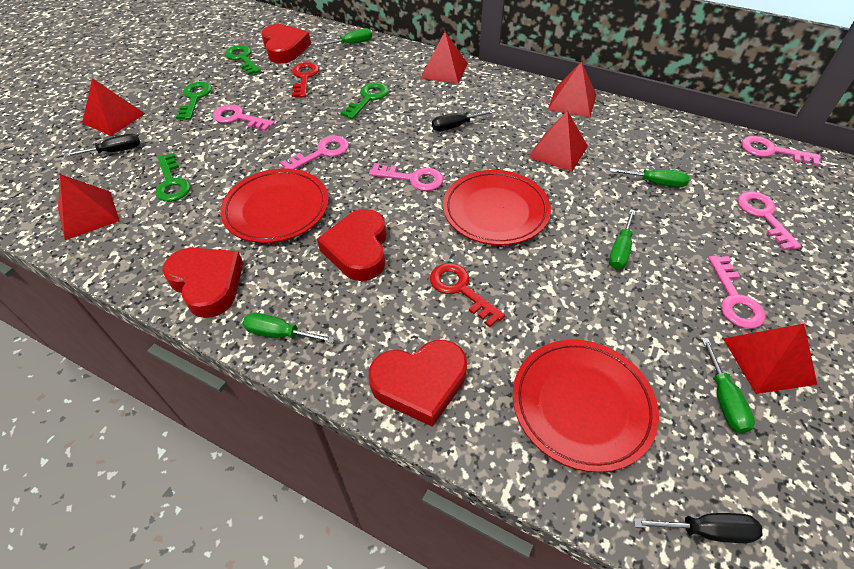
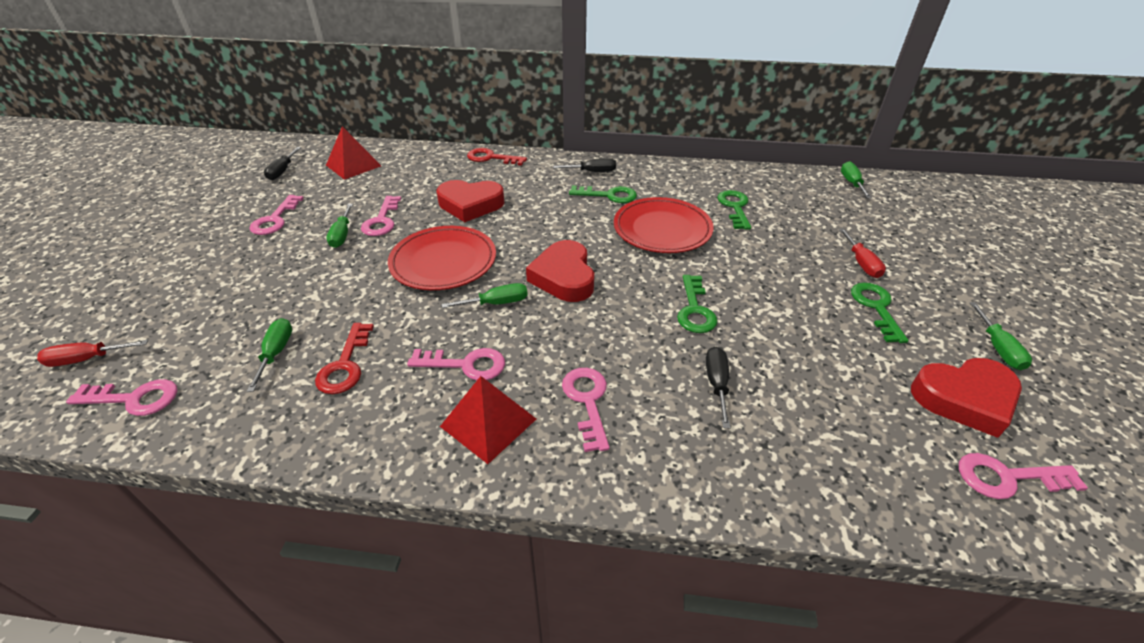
red heart: [162,248,243,318] [261,24,311,63] [317,209,386,281] [369,340,467,427] = 4 -> [437,180,504,222] [526,240,594,302] [911,358,1022,438] = 3
red plate: [220,168,329,243] [443,170,551,245] [513,340,659,472] = 3 -> [388,226,496,290] [614,197,714,253] = 2
red pyramid: [58,174,119,240] [82,78,145,136] [420,32,468,84] [528,110,588,172] [548,62,596,118] [723,324,817,394] = 6 -> [326,126,381,180] [440,376,536,464] = 2
red screwdriver: none = 0 -> [37,340,148,367] [839,229,886,278] = 2

